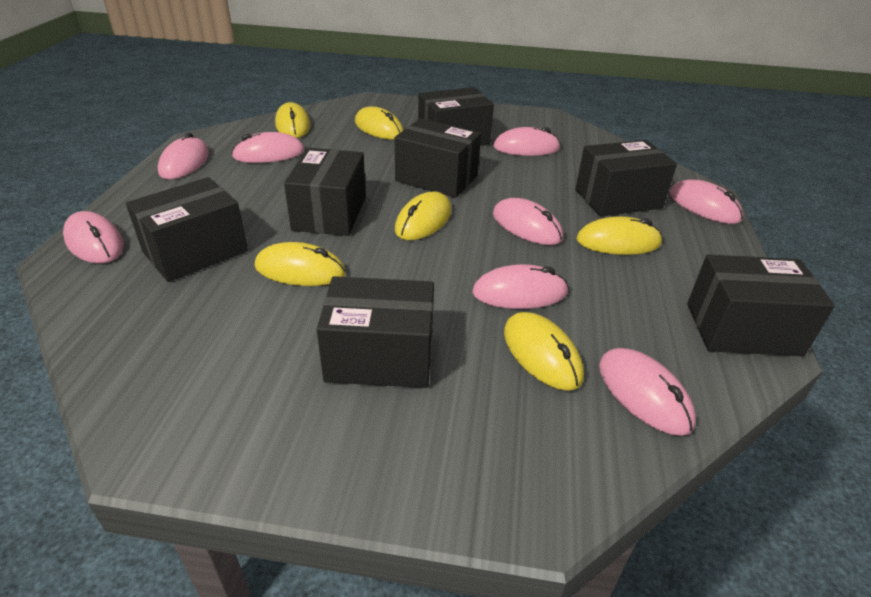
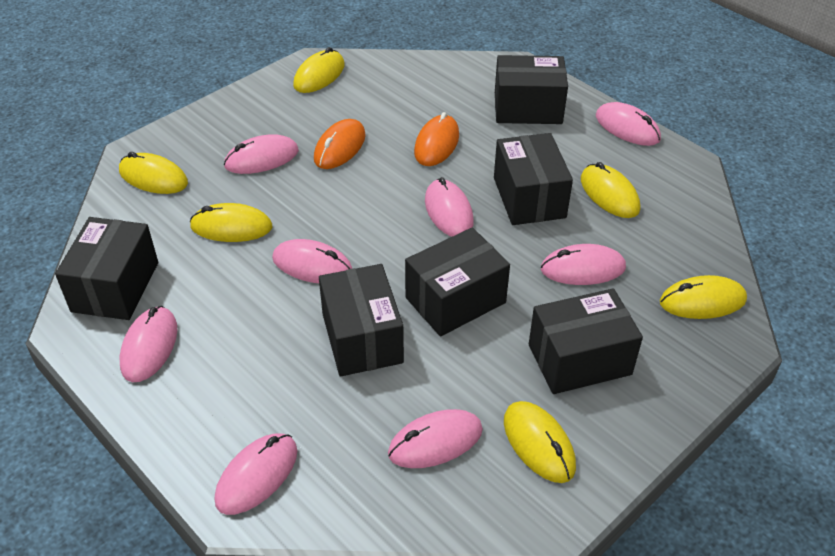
black box: [126,177,248,282] [284,148,366,236] [317,276,434,388] [395,118,481,198] [418,87,494,146] [575,140,677,216] [687,255,835,356] = 7 -> [55,217,158,320] [319,264,404,377] [405,227,510,337] [494,133,573,225] [495,55,568,124] [529,288,643,394] = 6
orange mouse: none = 0 -> [314,119,366,169] [414,112,459,166] = 2

